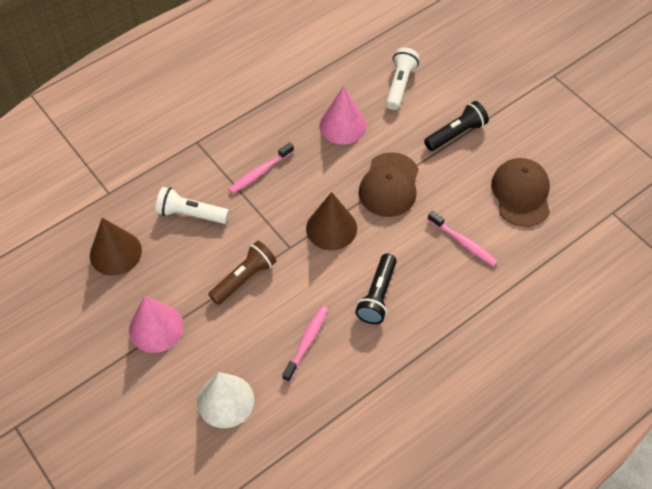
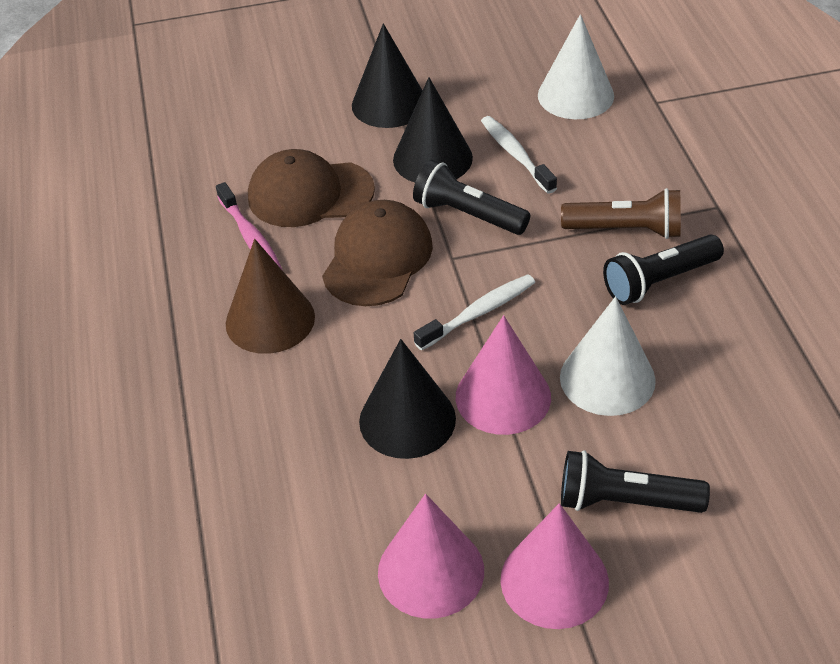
black cone: none = 0 -> [352,23,423,128] [359,339,456,459] [393,77,473,183] = 3
black flashlight: [355,254,397,324] [424,101,489,151] = 2 -> [413,160,530,235] [561,450,710,513] [603,235,724,305] = 3
brown cone: [90,218,142,276] [306,192,357,250] = 2 -> [226,239,315,354] = 1
pink cone: [129,296,184,353] [319,86,367,144] = 2 -> [378,494,484,619] [456,315,551,435] [501,503,609,629] = 3
pink toothbrush: [229,142,294,194] [282,306,328,382] [428,211,498,266] = 3 -> [216,182,282,269] = 1
white cone: [197,372,254,428] = 1 -> [538,14,614,119] [560,296,656,416] = 2
white flashlight: [156,187,229,224] [386,47,419,110] = 2 -> none = 0
white toothbrush: none = 0 -> [414,274,535,351] [481,116,557,194] = 2

